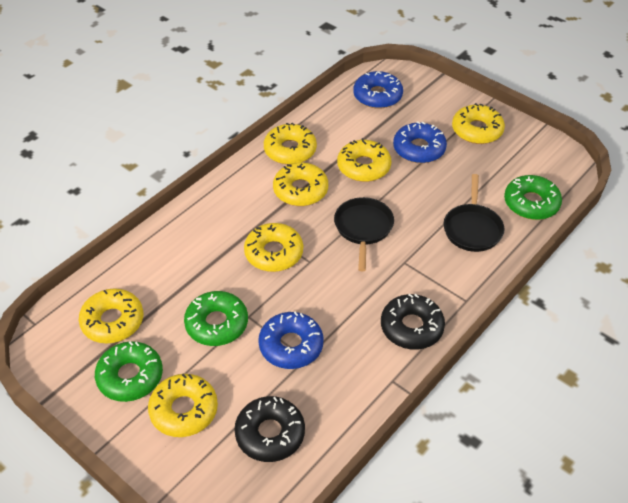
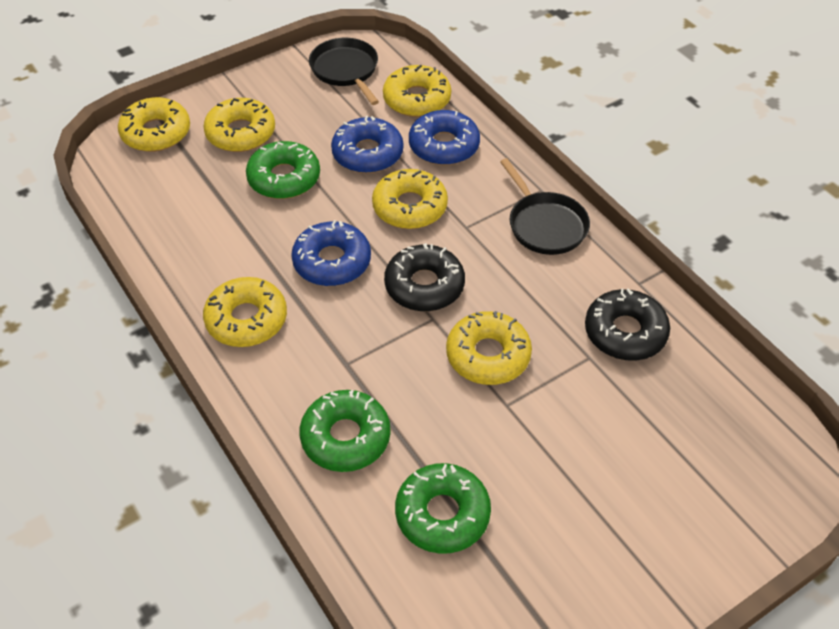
yellow donut: [79,288,143,344] [148,374,218,437] [244,223,303,272] [264,123,317,165] [273,162,328,206] [337,138,392,182] [452,103,505,144] = 7 -> [118,97,190,152] [203,98,275,152] [203,277,287,347] [372,169,448,229] [383,65,451,117] [446,311,532,385] = 6

